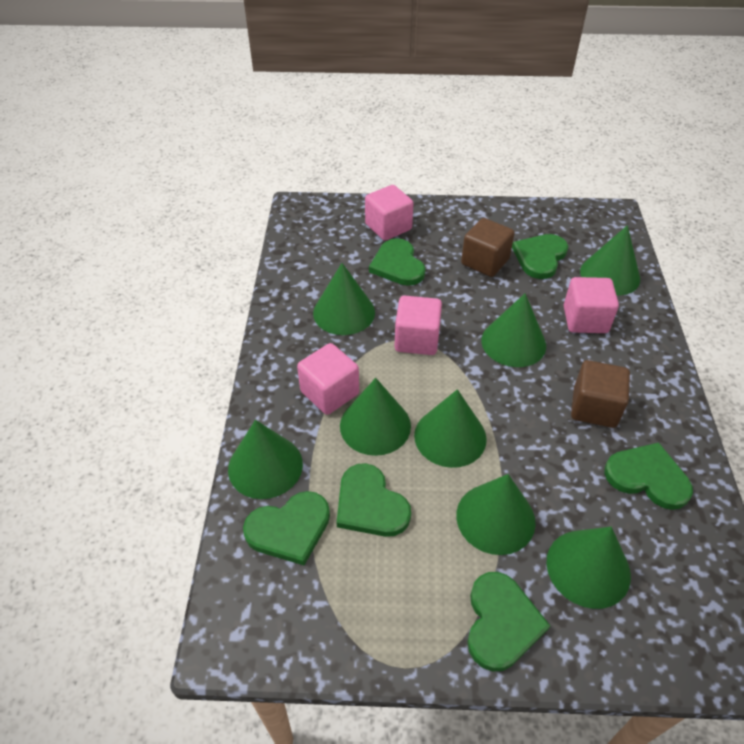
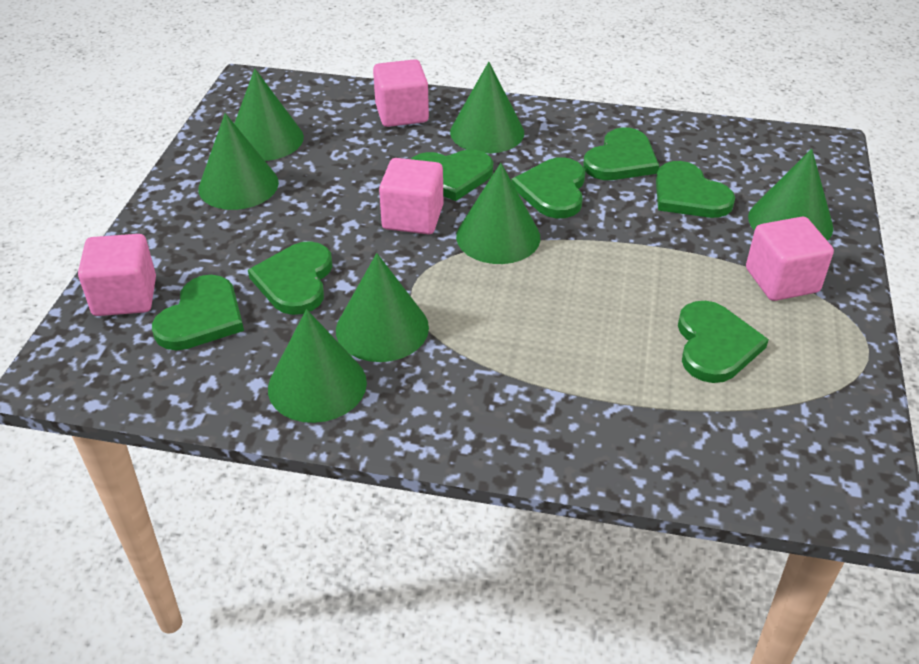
brown cube: [461,218,515,277] [571,360,630,428] = 2 -> none = 0
green cone: [228,420,303,499] [313,263,375,335] [340,378,411,456] [414,389,487,468] [456,474,536,555] [481,293,546,367] [546,527,631,609] [580,225,640,296] = 8 -> [198,113,279,210] [234,69,304,161] [268,309,367,423] [336,253,429,362] [450,62,524,153] [456,163,540,264] [748,149,833,241] = 7
green heart: [243,491,330,565] [337,463,411,537] [369,238,426,286] [467,572,550,672] [512,234,568,279] [604,442,693,510] = 6 -> [152,275,244,350] [248,241,332,315] [411,149,493,201] [511,157,585,218] [583,127,659,180] [656,161,735,218] [678,301,769,383] = 7

